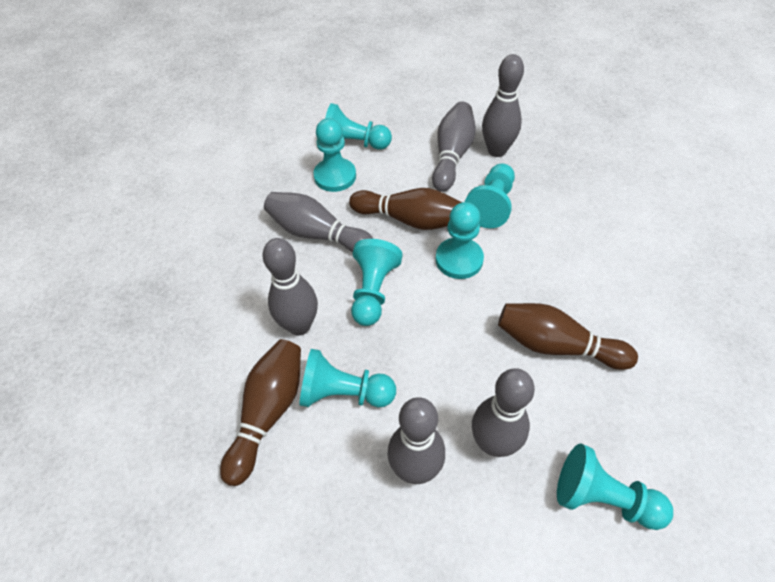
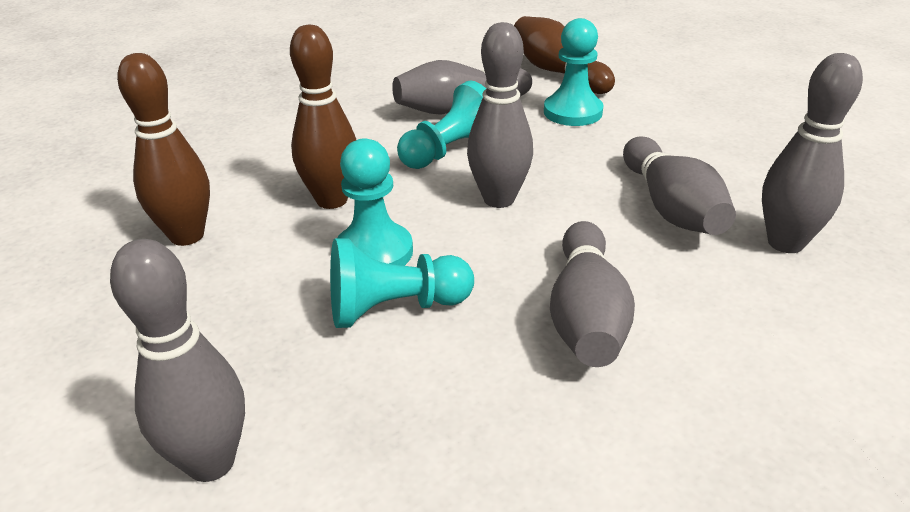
turquoise pawn: [299,349,396,407] [313,118,356,192] [325,103,392,150] [351,239,402,326] [436,202,484,279] [465,163,515,228] [557,444,673,530] = 7 -> [330,238,474,328] [337,138,413,266] [397,80,486,169] [544,18,604,126] = 4

